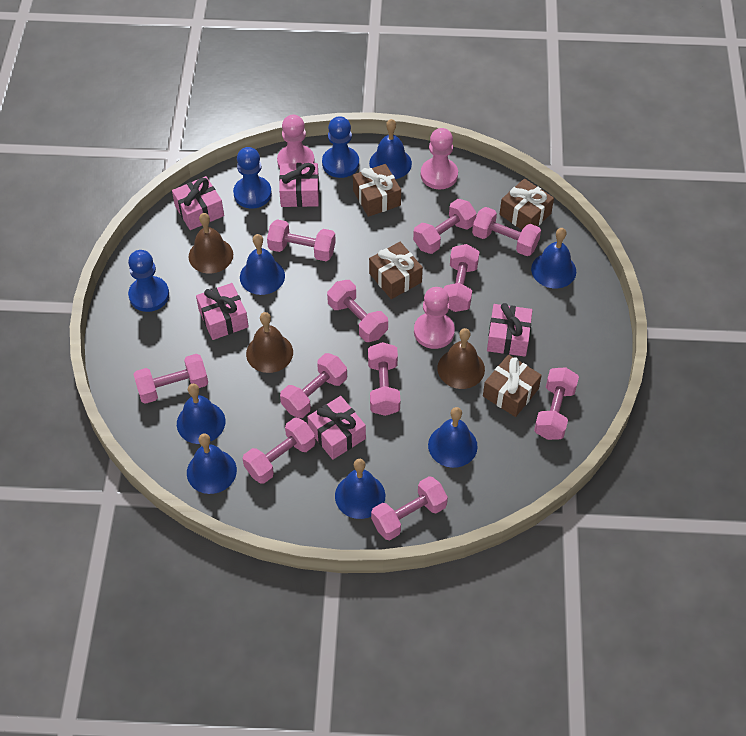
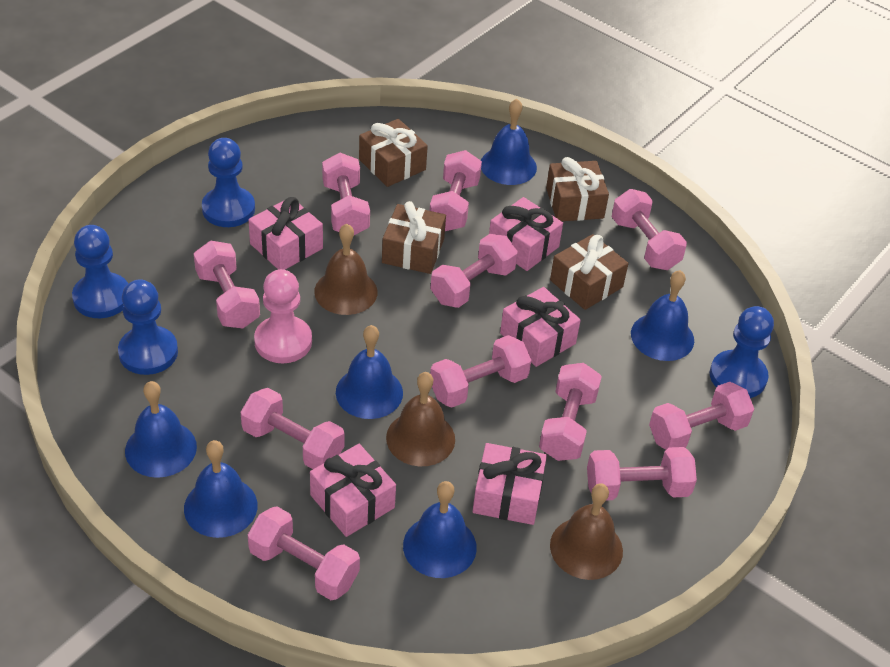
blue bell: [177,383,225,444] [187,433,237,494] [240,234,285,295] [335,459,385,519] [369,119,412,179] [428,407,478,468] [531,228,576,288] = 7 -> [125,381,197,478] [184,440,258,538] [336,325,403,419] [403,481,477,578] [481,99,537,185] [631,270,694,361] = 6
blue pawn: [128,250,169,312] [233,147,272,209] [322,116,359,178] = 3 -> [72,225,128,318] [118,279,178,375] [202,138,255,227] [710,306,774,398] = 4
pink pawn: [277,115,315,169] [414,287,455,349] [421,128,458,189] = 3 -> [254,269,312,363] = 1

